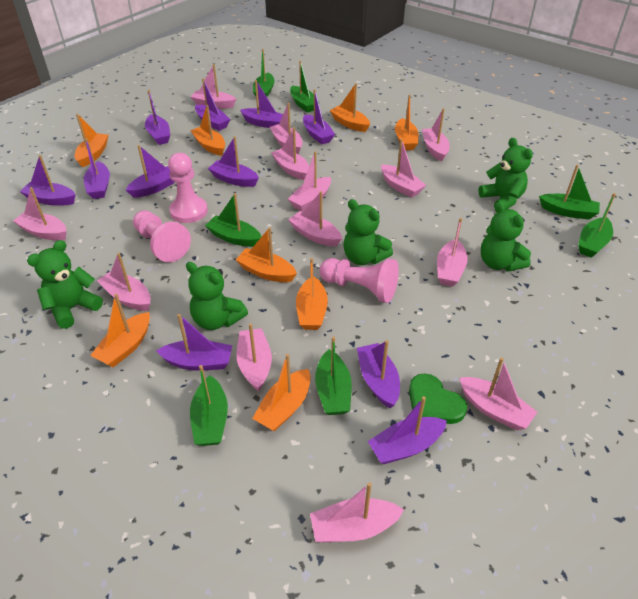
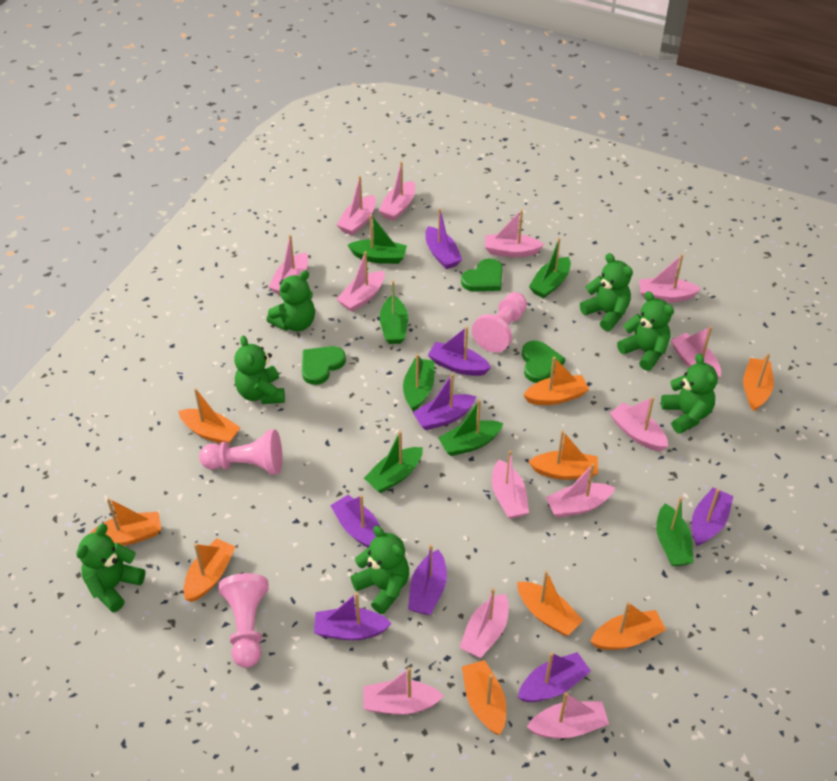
green heart: [409,373,467,424] = 1 -> [302,346,346,385] [461,258,503,292] [522,340,565,383] = 3
green teddy bear: [27,240,103,329] [186,262,248,330] [343,199,393,265] [478,138,533,209] [481,202,531,272] = 5 -> [76,524,145,612] [234,336,285,404] [267,270,315,331] [351,526,409,614] [580,253,633,331] [617,291,674,371] [661,353,718,434] = 7
orange boat: [75,114,109,167] [90,293,150,367] [190,105,225,156] [235,227,297,282] [252,354,311,431] [296,258,328,330] [330,83,370,132] [395,94,418,150] = 8 -> [90,498,161,546] [178,388,241,444] [183,538,236,602] [462,660,506,735] [517,571,583,636] [523,357,589,405] [528,430,598,480] [590,602,666,650] [743,353,774,411] = 9
purple boat: [20,155,75,206] [84,138,110,199] [126,145,175,198] [145,90,170,145] [156,314,232,371] [195,78,230,131] [208,136,259,187] [240,80,283,128] [303,89,335,144] [357,340,400,408] [368,396,447,464] = 11 -> [314,592,392,640] [330,495,380,548] [408,544,447,615] [412,373,476,430] [425,208,462,269] [428,326,491,376] [518,652,591,702] [692,487,733,546] = 8

